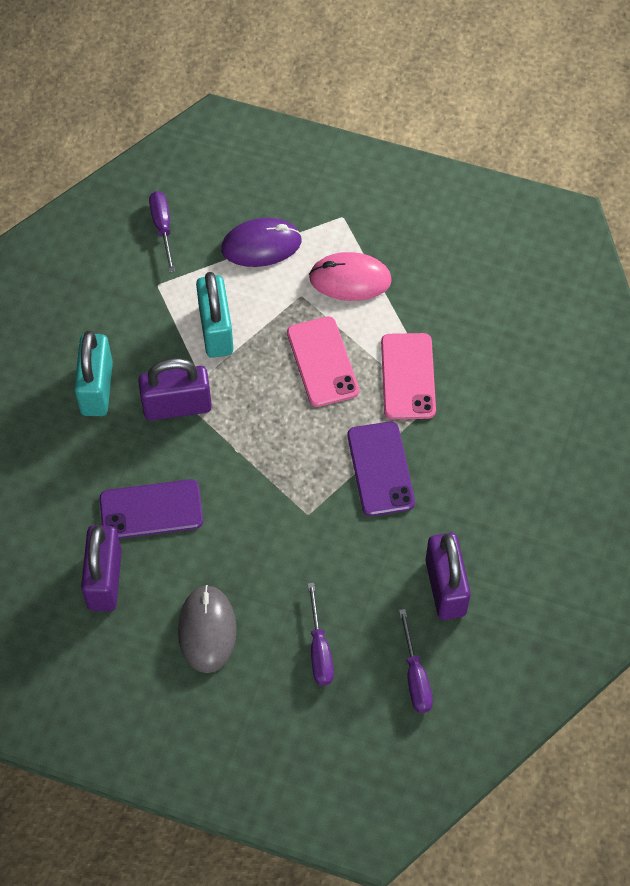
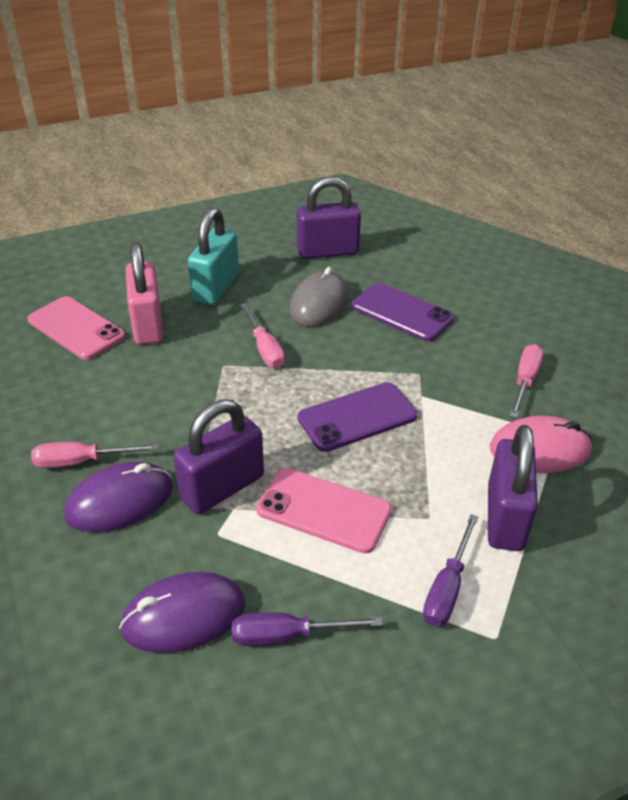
pink padlock: none = 0 -> [125,242,164,345] = 1
pink screwdriver: none = 0 -> [31,442,159,468] [240,303,285,368] [510,344,544,418] = 3
purple mouse: [221,218,302,267] = 1 -> [64,462,173,532] [119,572,245,653] = 2
purple screwdriver: [149,191,175,272] [308,583,334,686] [399,609,433,713] = 3 -> [232,612,383,646] [423,514,478,627] = 2
turquoise padlock: [74,331,113,416] [196,272,234,358] = 2 -> [188,208,239,305] = 1

